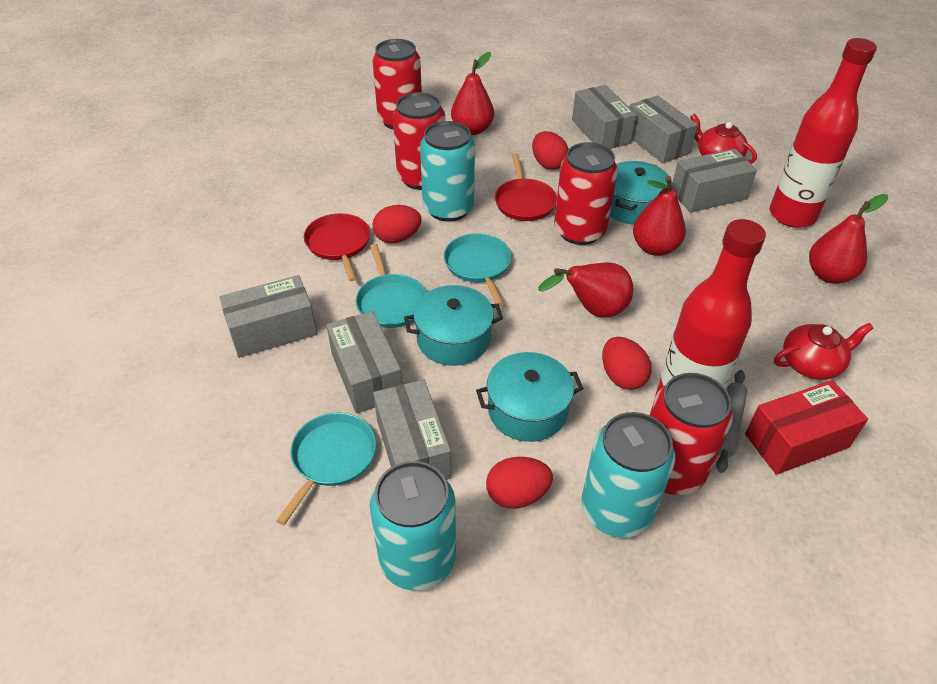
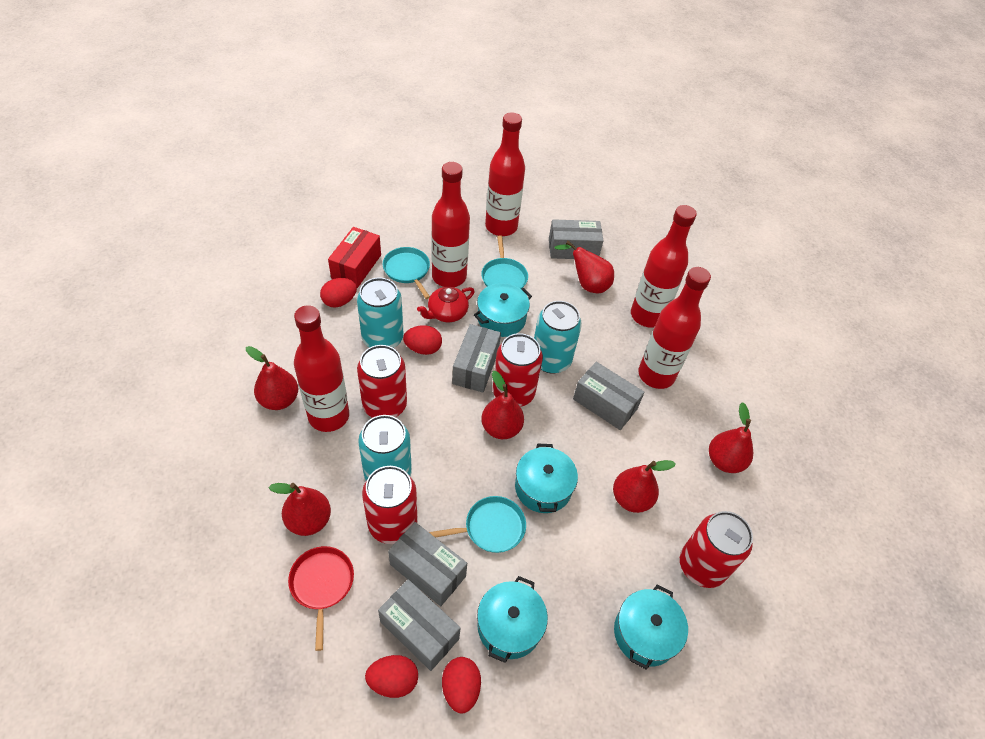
grey box: [219,275,317,358] [326,311,402,413] [373,380,451,480] [572,85,636,149] [629,95,698,163] [672,149,757,213] = 6 -> [378,579,460,671] [388,522,467,606] [452,324,501,392] [549,219,603,259] [573,362,645,430] = 5
grey rolling pin: [716,370,747,473] = 1 -> none = 0
red bottle: [655,219,766,396] [770,38,877,228] = 2 -> [294,305,349,432] [431,162,470,287] [485,112,525,236] [631,205,697,328] [638,267,711,389] = 5
red pan: [304,213,370,281] [495,153,557,221] = 2 -> [288,546,354,651] = 1
red pear: [451,52,494,135] [538,262,633,318] [633,176,686,256] [809,194,888,284] = 4 -> [246,346,298,410] [268,483,331,536] [481,371,524,439] [554,241,614,293] [613,460,676,513] [709,402,753,473] = 6
red teapot: [690,113,757,164] [774,323,873,380] = 2 -> [417,287,475,322] = 1
turquoise pot: [404,285,503,366] [476,352,584,442] [610,161,672,225] = 3 -> [474,283,532,337] [477,576,548,663] [515,444,578,513] [614,585,688,670] = 4

